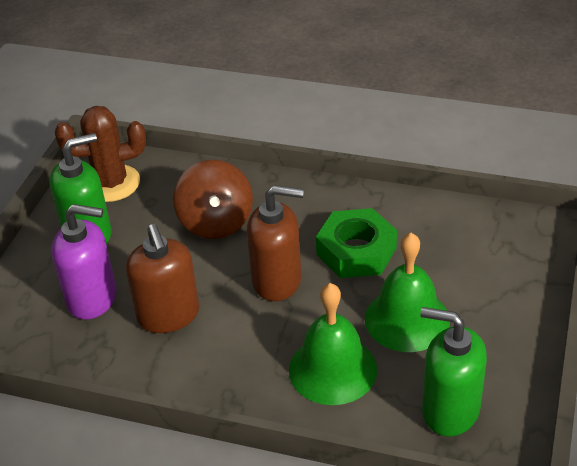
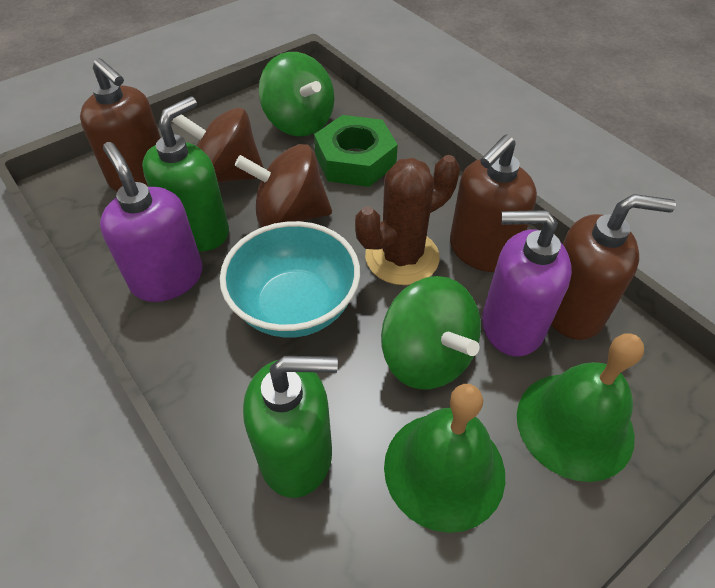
brown soap dispenser: [126,224,199,333] [247,185,304,301] = 2 -> [80,58,161,191] [450,134,537,272] [551,194,676,340] = 3
brown spinning top: [173,160,253,239] = 1 -> [172,108,264,183] [235,144,332,227] = 2
green spinning top: none = 0 -> [259,52,334,136] [381,276,481,389] = 2
purple soap dispenser: [52,204,117,320] = 1 -> [100,142,203,302] [482,210,572,356] = 2
turquoise bowl: none = 0 -> [220,221,360,338] = 1

